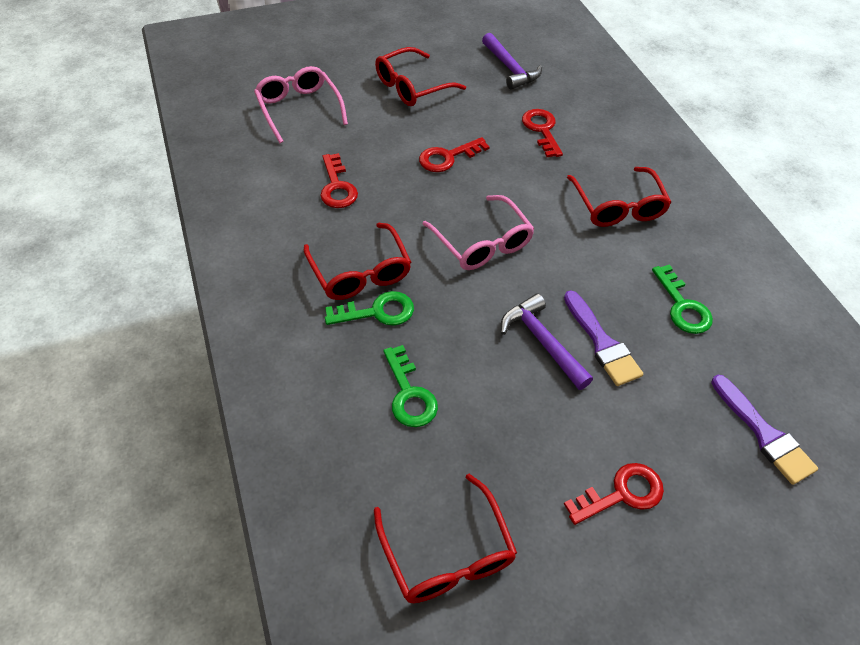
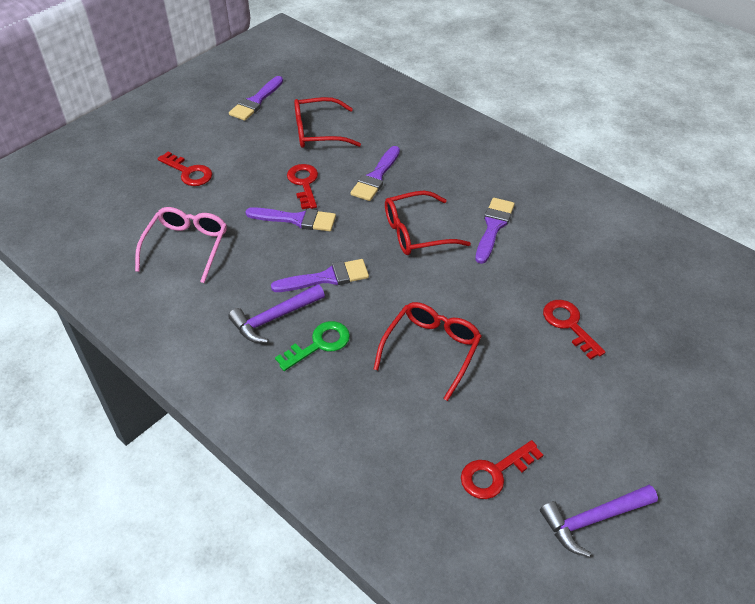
green key: [325,291,414,326] [383,345,438,427] [652,264,713,334] = 3 -> [275,321,350,371] = 1
pink glasses: [254,66,348,143] [423,195,535,270] = 2 -> [135,207,227,283] = 1
purple brush: [564,290,643,386] [711,375,818,485] = 2 -> [229,76,283,121] [246,207,336,231] [271,259,369,292] [350,146,400,201] [475,198,515,264] = 5
red glasses: [304,223,411,300] [374,474,517,603] [375,47,466,106] [567,167,671,227] = 4 -> [294,97,361,148] [374,302,482,401] [385,191,471,255] = 3

